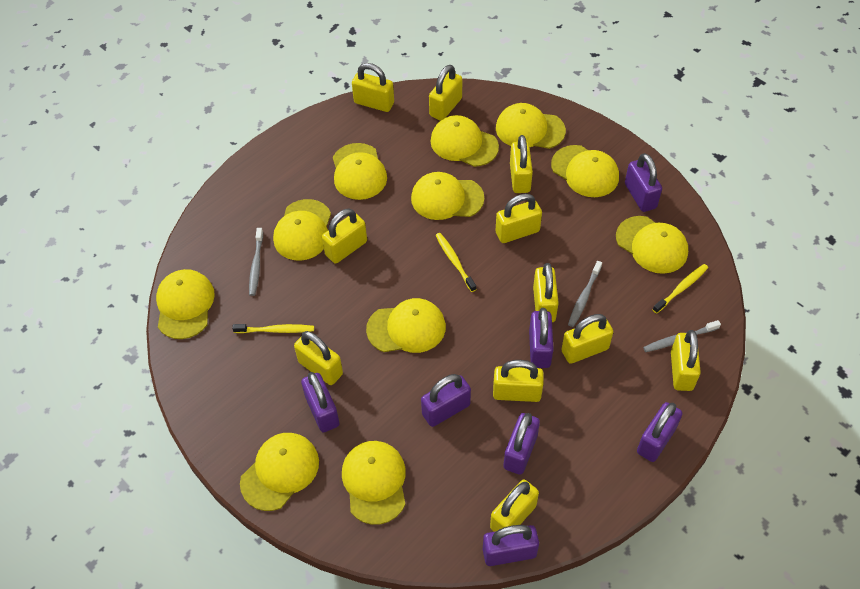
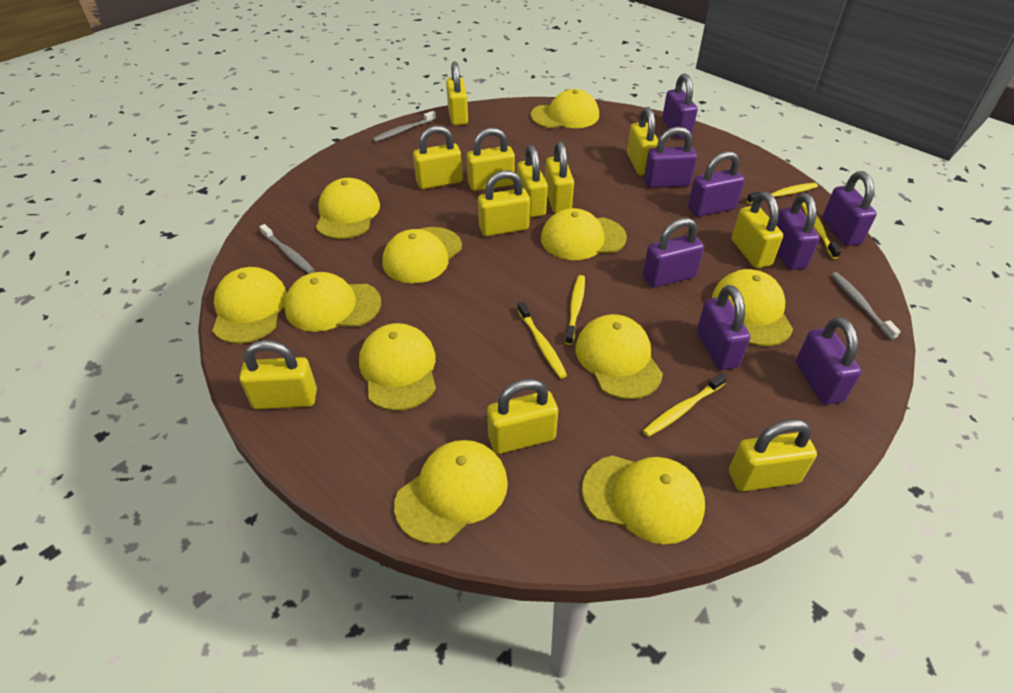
purple padlock: [301,372,339,432] [421,374,471,427] [483,525,539,566] [503,413,540,475] [529,308,554,368] [625,153,662,212] [637,402,682,462] = 7 -> [643,218,704,288] [644,127,697,188] [662,73,698,139] [688,151,745,217] [697,285,751,370] [776,193,820,270] [796,317,862,405] [822,171,877,246] = 8
yellow toothbrush: [232,324,314,333] [436,233,476,292] [653,264,708,313] = 3 -> [517,302,567,379] [565,275,585,345] [643,373,727,437] [746,183,818,204] [802,203,841,259] = 5

